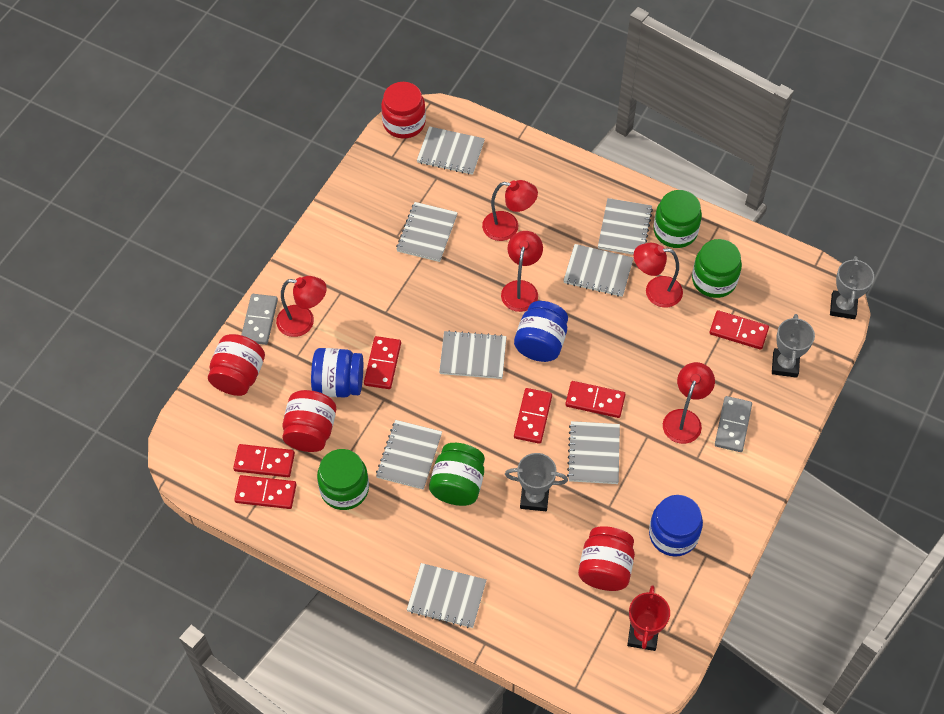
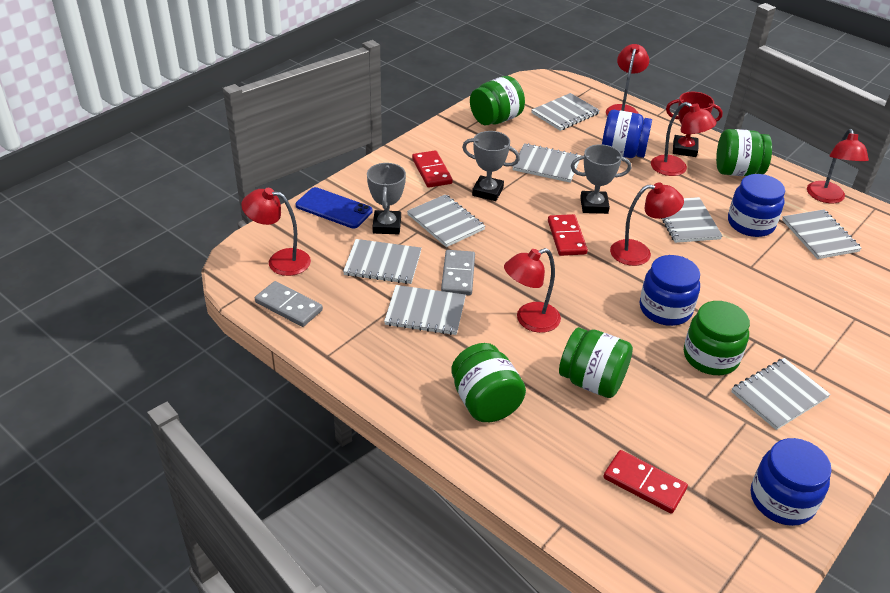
blue jar: [311,348,363,398] [514,301,568,362] [649,495,703,557] = 3 -> [602,110,652,158] [640,255,700,326] [728,174,785,237] [751,438,832,526] = 4
blue phone: none = 0 -> [296,187,373,228] = 1
green jar: [317,449,369,510] [429,443,485,506] [654,190,702,248] [692,239,742,298] = 4 -> [451,343,526,422] [470,76,525,125] [559,327,633,398] [684,301,750,375] [716,129,772,176] = 5
red domino: [233,444,295,477] [234,475,296,509] [364,336,401,389] [514,388,552,444] [565,381,626,418] [709,310,769,350] = 6 -> [412,150,453,188] [548,214,588,256] [603,450,688,514] = 3
red jar: [208,334,265,396] [282,390,336,452] [381,82,426,139] [578,526,635,591] = 4 -> none = 0
red lamp: [276,276,327,337] [482,180,538,241] [501,231,543,312] [634,243,683,308] [663,362,715,444] = 5 -> [241,188,311,276] [504,248,561,333] [606,44,649,116] [610,182,684,266] [651,102,717,176] [807,129,869,203] = 6

